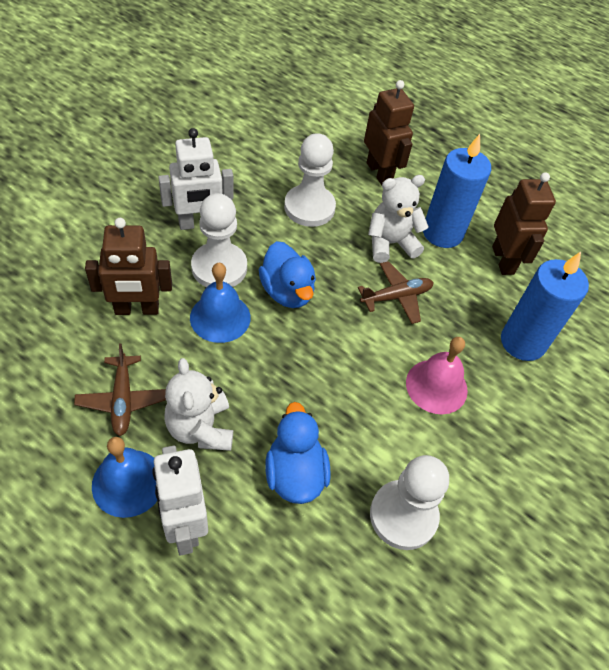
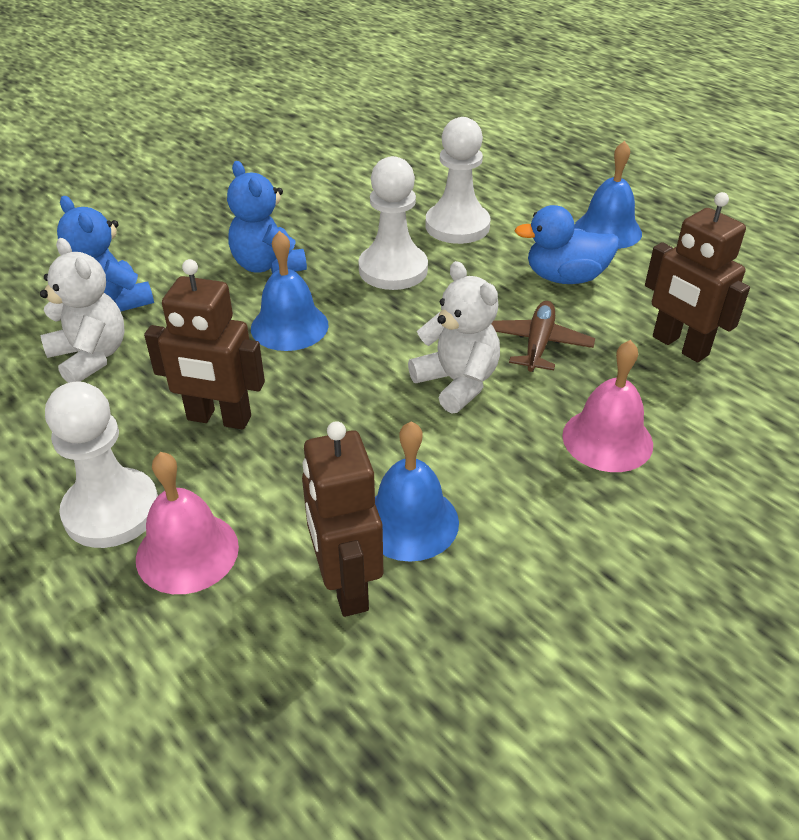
blue bell: [92,437,157,518] [190,263,251,343] = 2 -> [251,231,329,351] [375,421,459,562] [574,141,642,249] = 3
blue candle: [423,134,491,248] [501,252,589,361] = 2 -> none = 0
blue duck: [259,241,316,308] [265,402,331,504] = 2 -> [515,205,619,284] = 1
blue teddy bear: none = 0 -> [57,196,154,311] [227,161,307,274] = 2
brown plane: [74,344,166,436] [358,261,434,324] = 2 -> [491,301,595,372] = 1
pink bell: [406,337,468,414] = 1 -> [136,452,239,594] [562,340,653,472] = 2
white robot: [152,446,208,555] [158,128,233,230] = 2 -> none = 0

